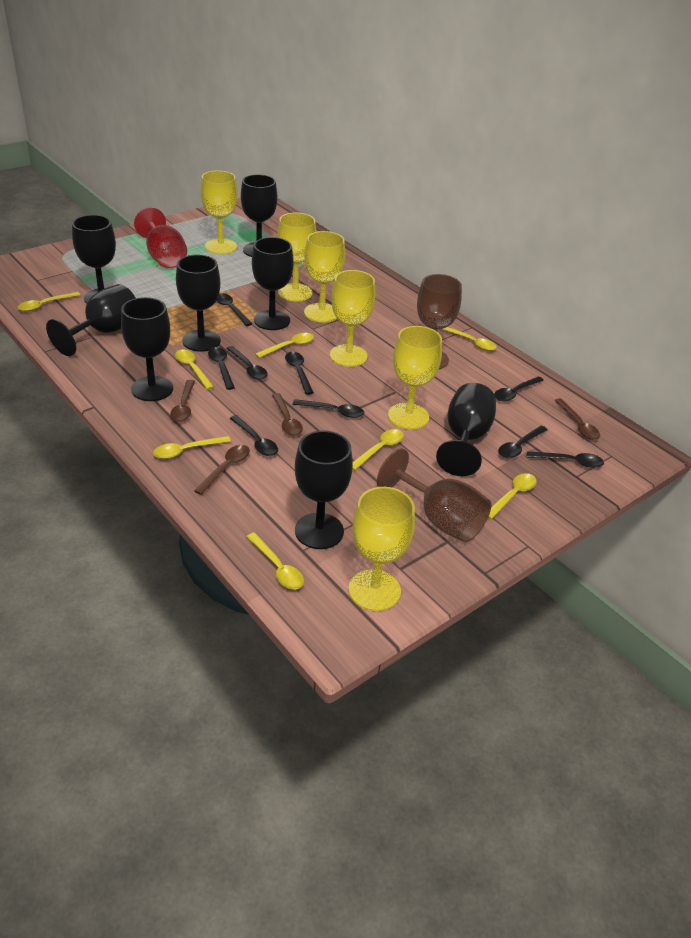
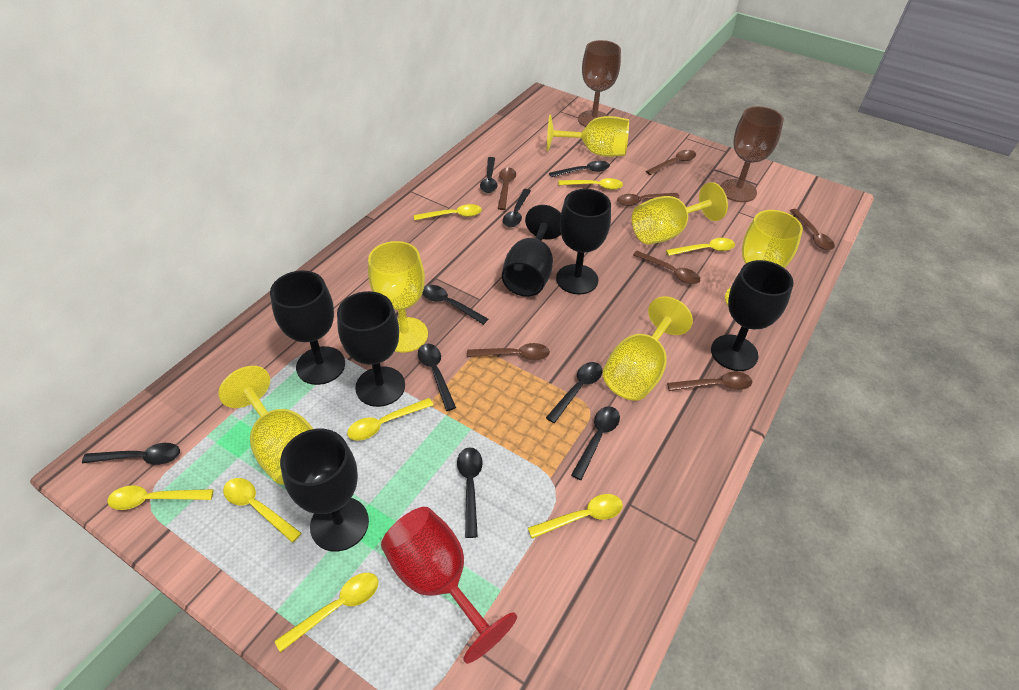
black goblet: [46,284,136,356] [72,215,116,304] [121,297,173,401] [176,255,221,352] [241,174,277,257] [252,237,294,330] [295,430,353,549] [436,383,496,476] = 8 -> [270,271,345,385] [280,429,369,552] [337,291,405,407] [502,205,561,297] [556,189,611,295] [711,260,794,371] = 6
brown spoon: [170,380,195,422] [194,445,250,495] [272,393,303,436] [554,398,600,440] = 4 -> [467,343,550,360] [498,168,516,210] [617,193,680,206] [633,251,700,284] [646,150,696,175] [667,372,753,391] [790,209,835,250] = 7

